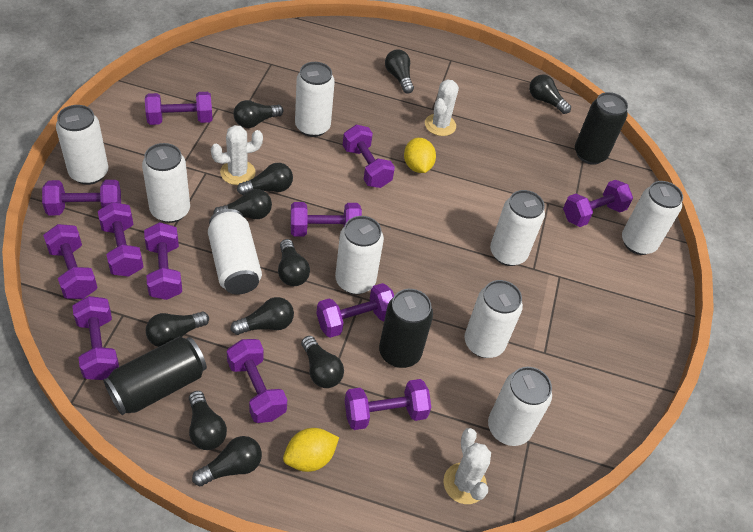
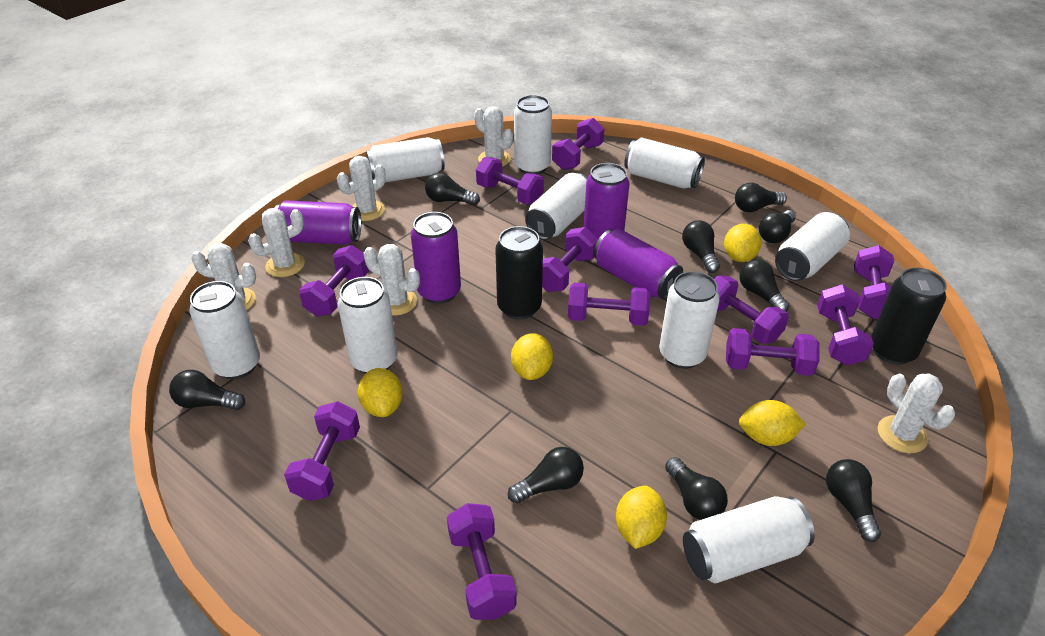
black can: [103,337,207,415] [379,289,433,368] [575,92,628,165] = 3 -> [495,226,543,320] [871,268,947,365] = 2
black light bulb: [146,311,209,347] [189,391,227,450] [192,436,262,486] [213,189,272,219] [231,297,294,335] [233,100,283,128] [237,163,293,195] [278,239,310,286] [301,336,344,388] [385,50,414,94] [529,74,571,114] = 11 -> [169,370,245,410] [425,173,480,205] [508,447,584,504] [665,457,728,520] [682,220,720,273] [735,183,787,212] [739,259,789,312] [759,210,796,243] [826,459,881,542] = 9
purple can: none = 0 -> [275,200,361,245] [411,212,461,304] [583,163,629,239] [594,229,683,299] = 4
purple dumbbell: [42,180,121,215] [43,224,98,299] [72,296,119,380] [98,202,144,277] [144,222,182,300] [145,92,213,125] [227,339,287,423] [291,202,362,237] [316,283,394,338] [343,125,395,188] [345,379,431,430] [563,180,633,227] = 12 -> [284,401,360,501] [299,245,369,317] [447,503,517,620] [476,157,544,204] [542,227,598,292] [552,118,605,170] [568,283,650,326] [714,276,789,344] [726,328,820,376] [817,284,874,366] [854,245,894,319] = 11
white cactus: [211,125,263,185] [425,79,459,136] [443,428,491,504] = 3 -> [191,243,256,310] [248,208,305,277] [337,156,386,221] [364,244,420,316] [474,106,513,167] [878,373,955,453] = 6
yellow lemon: [283,428,339,472] [404,138,436,173] = 2 -> [358,368,403,417] [511,333,553,380] [616,486,667,549] [724,224,762,262] [739,400,806,446] = 5

